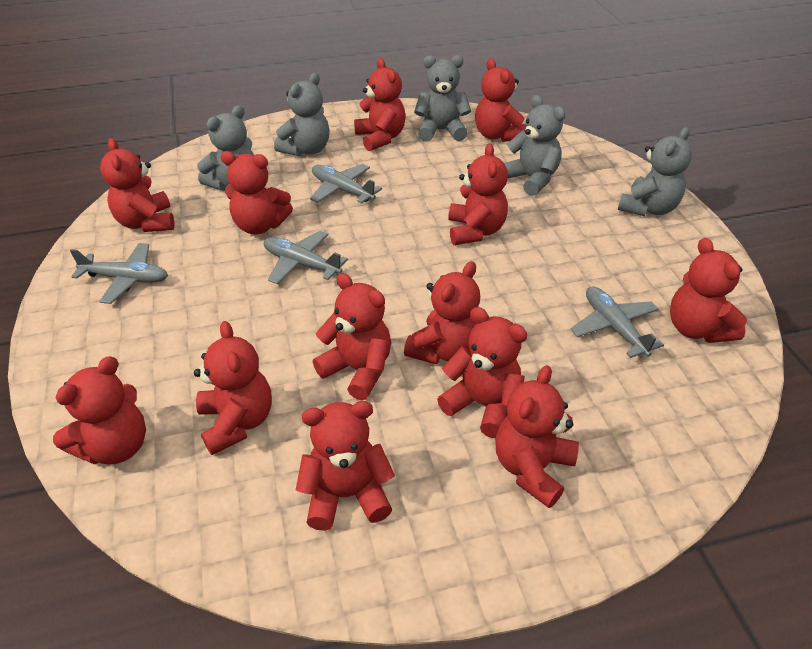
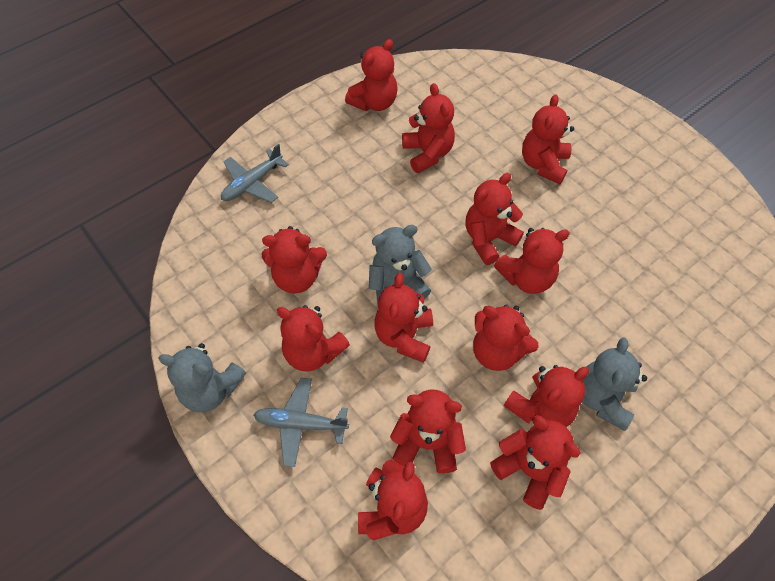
grey plane: [70,243,168,304] [264,231,348,284] [310,164,382,204] [571,286,664,358] = 4 -> [221,144,289,203] [254,378,349,467] = 2
grey teddy bear: [197,105,254,191] [274,73,329,156] [414,55,471,142] [504,95,565,196] [618,127,692,216] = 5 -> [158,343,246,412] [369,225,432,304] [582,337,647,431] = 3

